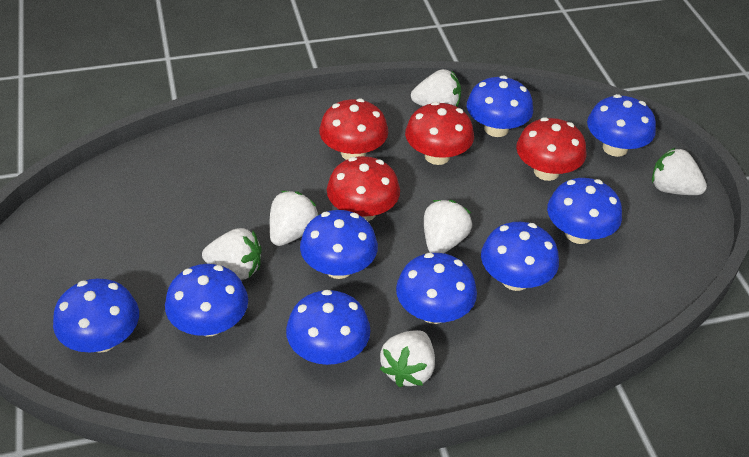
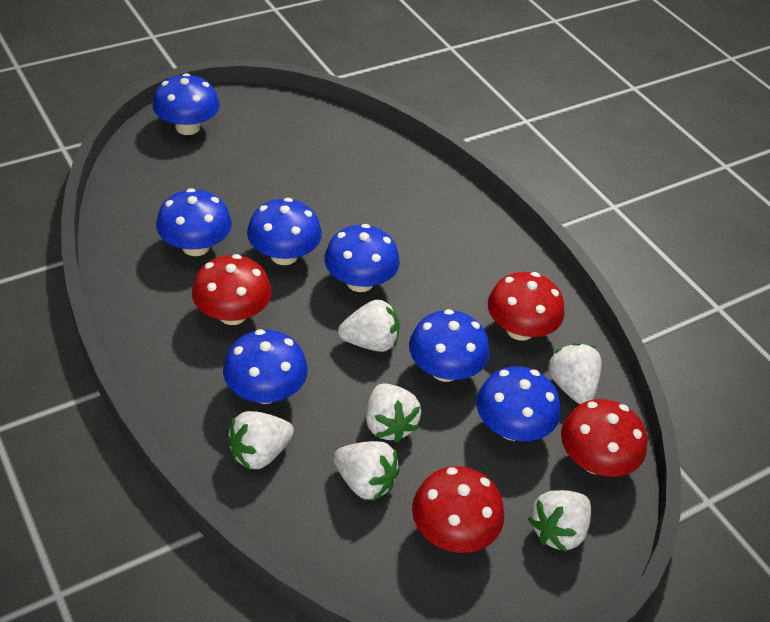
blue mushroom: [53,278,139,353] [165,264,248,336] [286,290,371,365] [300,210,378,279] [396,253,477,324] [467,76,533,137] [481,222,559,291] [547,178,622,244] [587,94,656,157] = 9 -> [153,73,220,135] [156,188,232,256] [223,329,308,404] [247,198,322,265] [324,224,400,292] [409,309,490,382] [476,366,561,441] = 7

